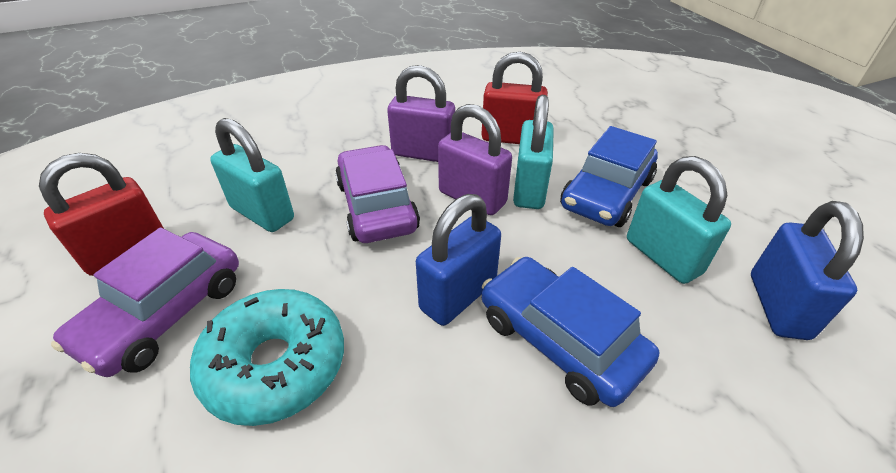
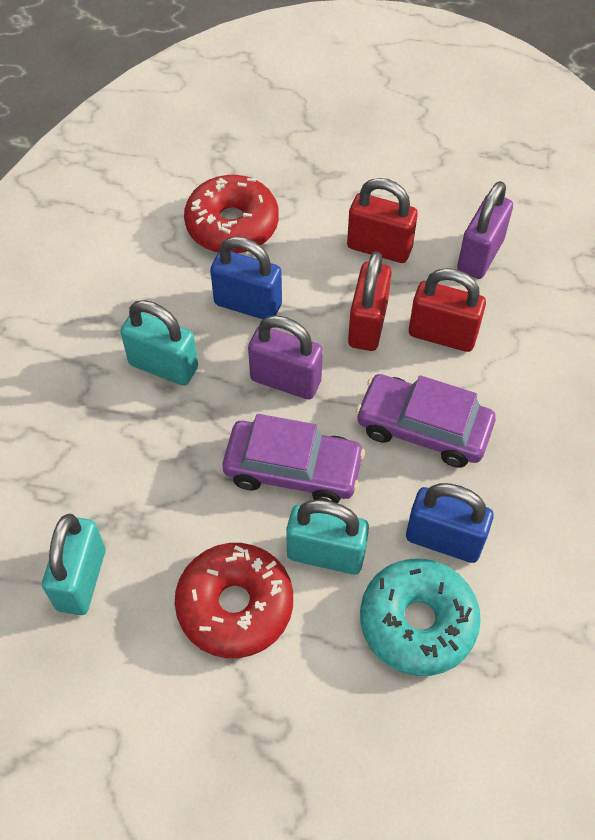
blue car: [482,257,659,407] [560,126,658,227] = 2 -> none = 0
red donut: none = 0 -> [175,543,293,658] [184,175,279,253] = 2
red padlock: [39,153,164,276] [481,52,548,144] = 2 -> [347,178,418,263] [348,251,392,351] [409,268,486,352] = 3

